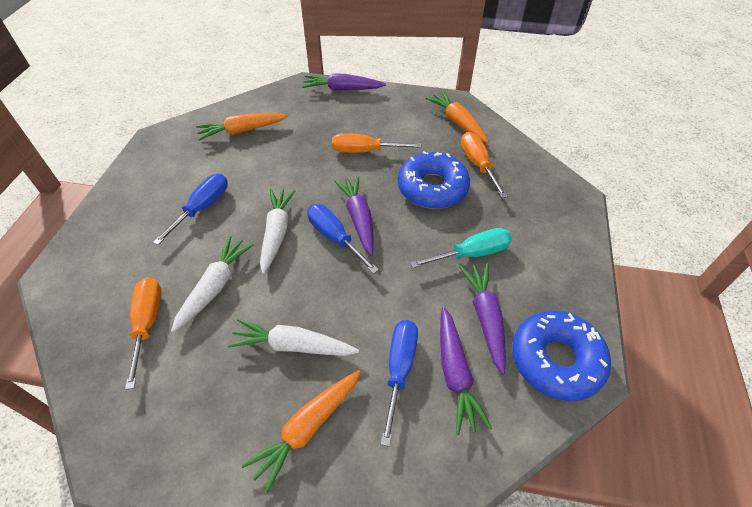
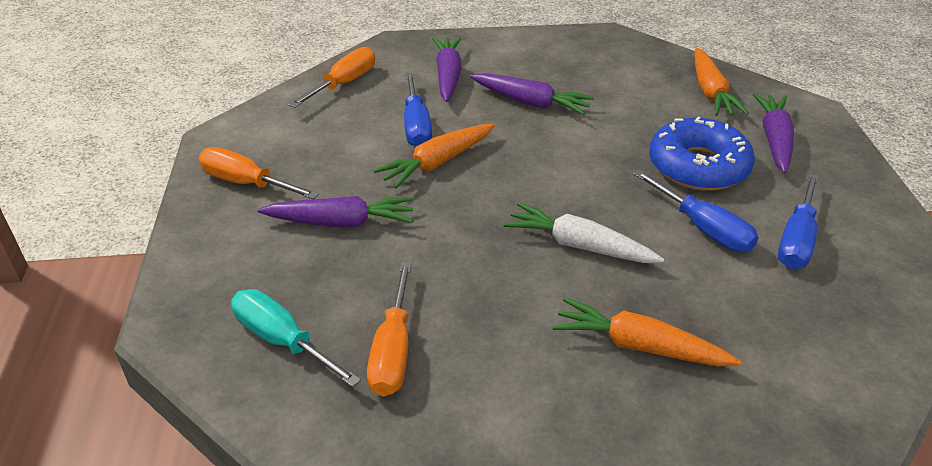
blue donut: [398,151,470,209] [512,310,611,401] = 2 -> [649,117,755,191] = 1
white carrot: [171,236,254,333] [228,319,359,356] [260,189,296,274] = 3 -> [504,202,664,263] = 1

